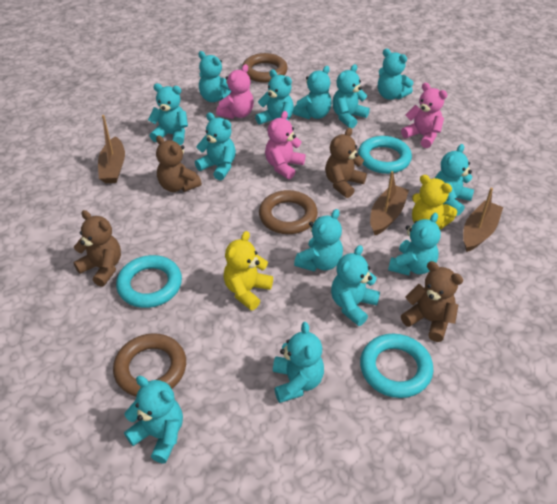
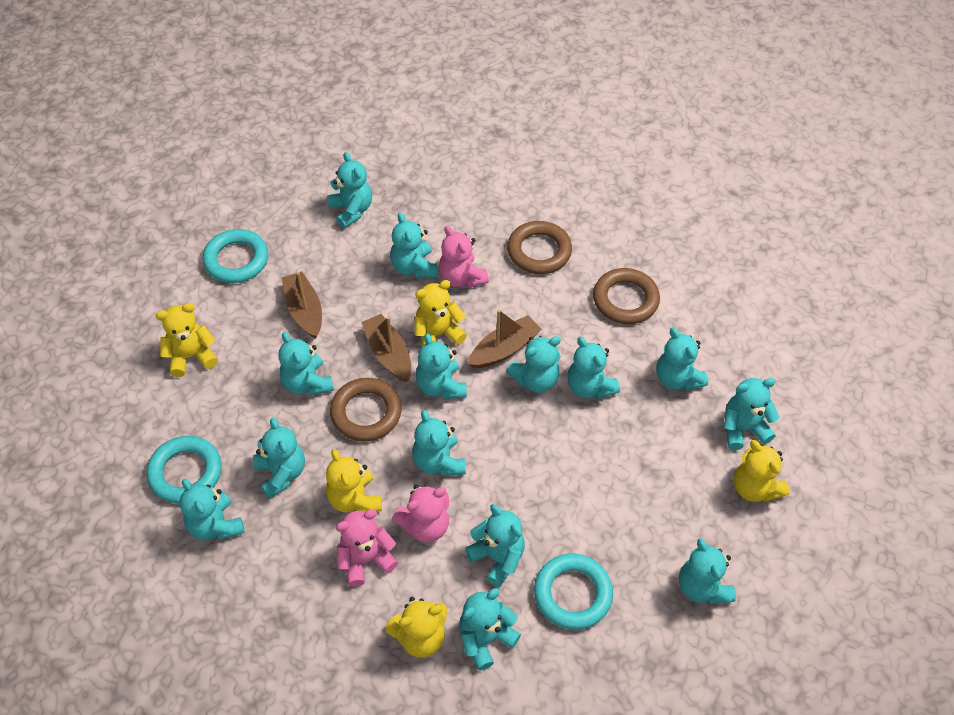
brown teddy bear: [73,210,121,287] [156,135,202,192] [325,128,367,198] [401,261,463,342] = 4 -> none = 0
turquoise teddy bear: [124,376,183,463] [148,83,188,145] [195,112,236,180] [198,51,232,102] [255,69,294,125] [273,322,324,403] [293,66,332,119] [294,209,343,272] [331,245,380,326] [332,64,370,129] [378,49,413,100] [388,213,441,276] [435,144,474,216] = 13 -> [180,479,245,540] [253,418,305,499] [278,332,334,395] [327,152,372,228] [390,213,437,278] [412,410,466,476] [416,333,467,399] [459,588,521,671] [465,504,525,587] [506,336,561,392] [567,337,620,399] [656,327,708,391] [679,538,736,604] [723,378,779,450] = 14
yellow teddy bear: [224,231,273,310] [412,175,457,230] = 2 -> [156,303,218,377] [326,449,382,513] [385,597,447,658] [414,280,467,346] [734,440,789,502] = 5

